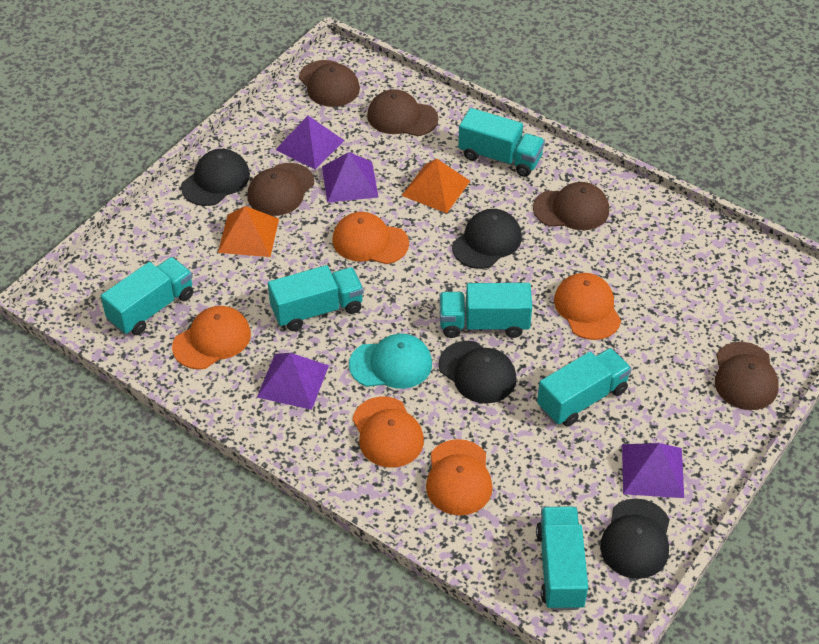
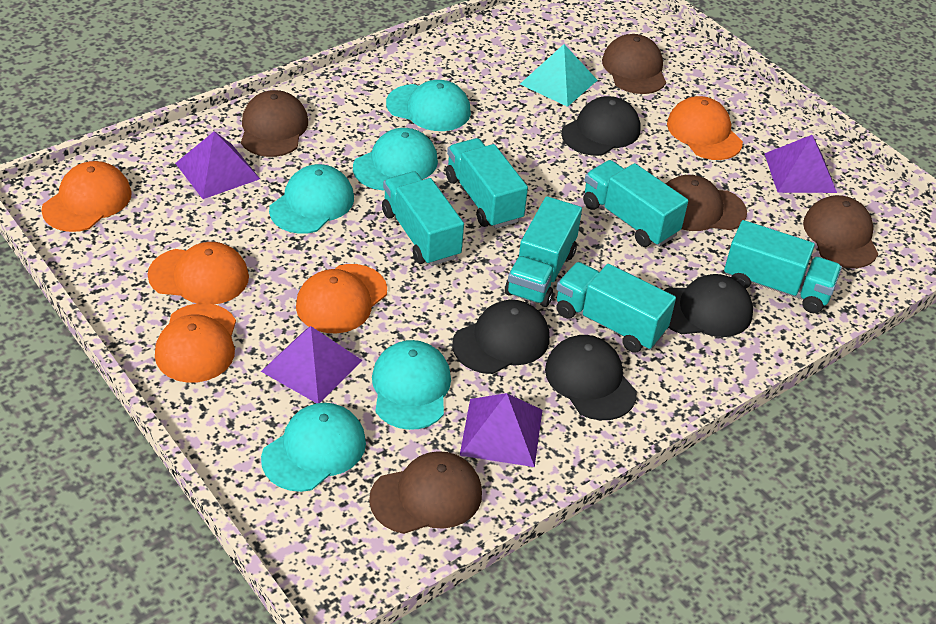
orange pyramid: [218,206,279,257] [401,159,470,213] = 2 -> none = 0
turquoise cap: [349,334,432,389] = 1 -> [261,403,366,492] [269,164,354,234] [353,128,438,190] [372,340,451,430] [386,80,471,131] = 5
turquoise pyramid: none = 0 -> [520,44,597,107] = 1

